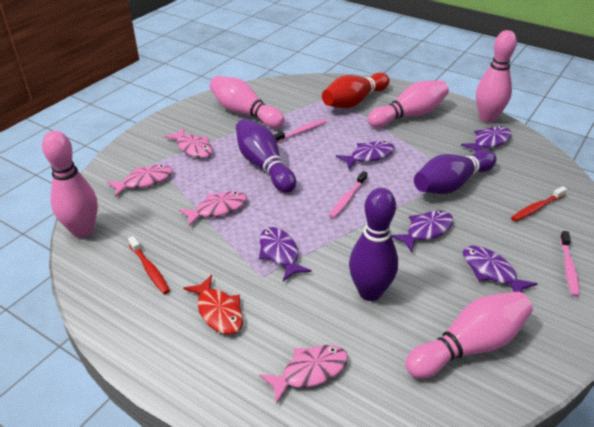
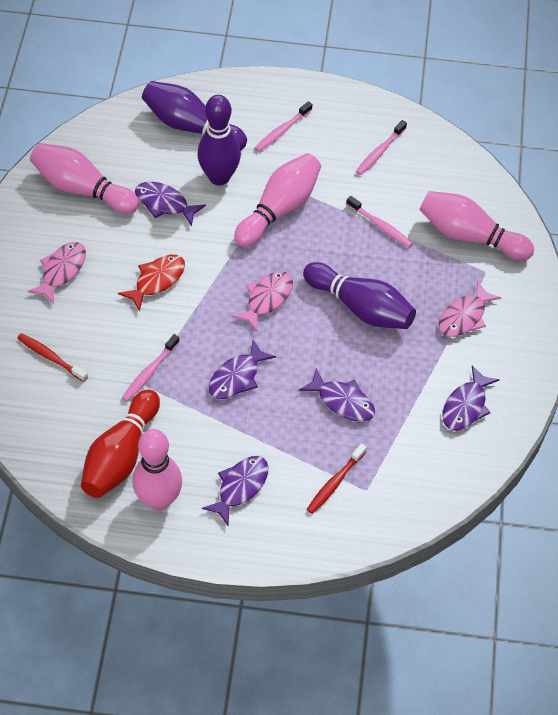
pink bowling pin: [42,131,98,238] [210,76,285,128] [368,81,449,128] [405,292,533,379] [476,30,517,123] = 5 -> [30,143,139,214] [132,429,182,511] [234,153,321,247] [420,191,534,261] = 4
pink fish: [107,165,173,197] [164,128,213,158] [179,191,247,227] [259,345,348,405] = 4 -> [28,242,86,304] [232,271,293,332] [439,281,502,337] = 3
pink toothbrush: [274,119,327,143] [329,171,368,218] [560,231,580,297] = 3 -> [122,334,180,402] [255,101,312,152] [347,196,413,248] [356,120,407,175] = 4

